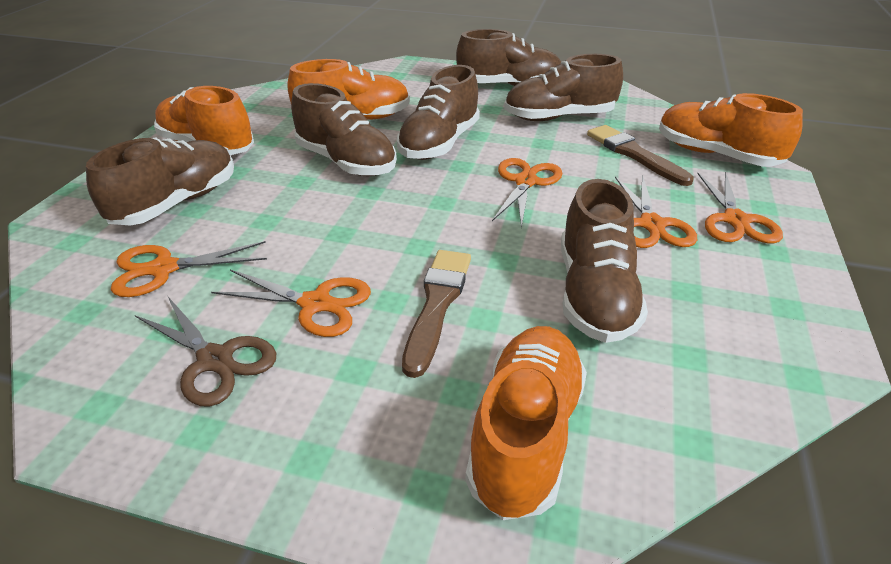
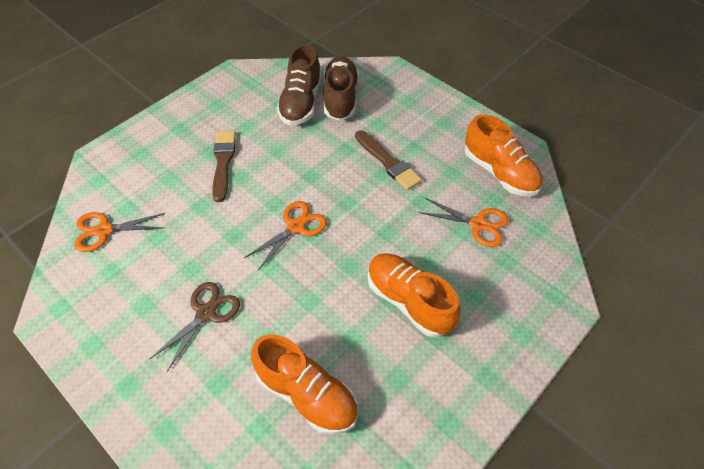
brown shoe: [86,137,234,226] [291,83,397,176] [397,65,480,160] [456,29,561,86] [504,54,623,121] [561,179,648,343] = 6 -> [277,44,322,126] [323,56,359,121] = 2
orange scissors: [111,241,267,297] [211,270,371,337] [492,158,563,228] [615,175,697,248] [697,172,783,244] = 5 -> [74,212,165,252] [244,201,327,270] [419,198,509,247] = 3
orange shoe: [154,86,254,155] [288,59,410,120] [465,326,587,520] [659,93,803,167] = 4 -> [251,334,358,435] [368,253,461,337] [464,114,543,196] = 3

